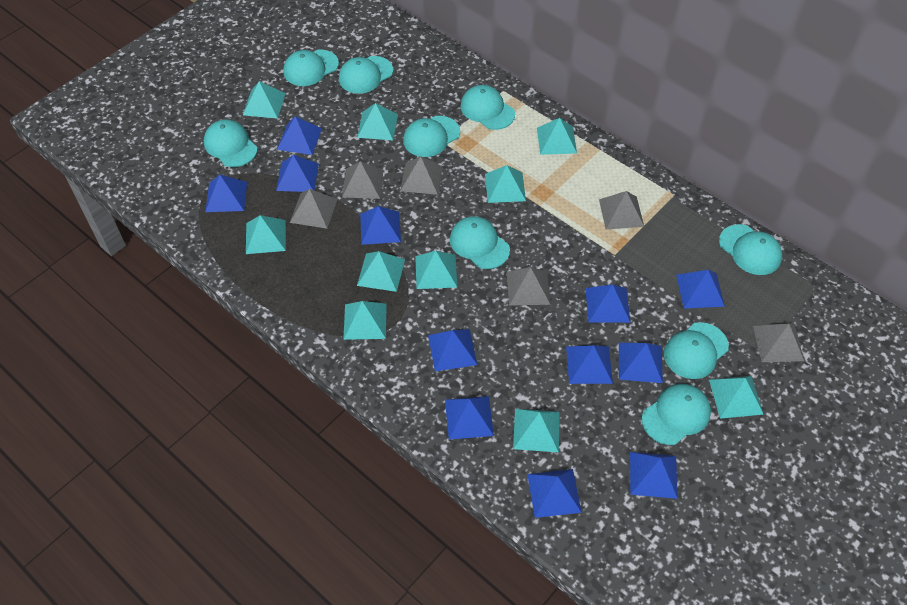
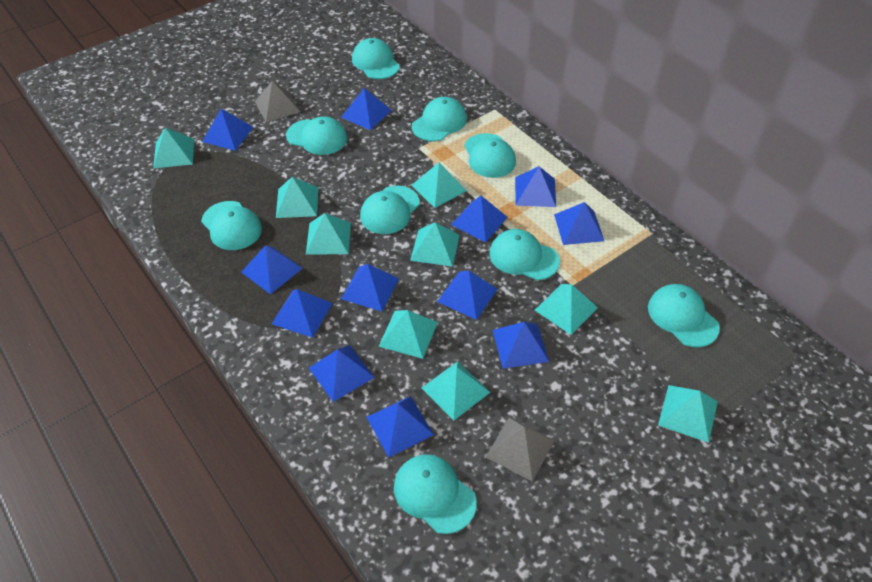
grey pyramid: [290,189,337,229] [342,161,383,199] [400,156,443,195] [507,267,550,306] [599,191,644,229] [753,323,804,362] = 6 -> [255,81,300,122] [486,418,555,482] = 2
turquoise pyramid: [243,81,286,119] [246,215,286,254] [343,301,387,340] [357,103,398,140] [357,251,405,292] [415,251,457,289] [485,165,526,203] [513,409,560,452] [537,118,577,155] [709,376,764,419] = 10 -> [153,128,194,168] [276,177,318,218] [306,213,351,255] [379,310,438,359] [410,222,460,267] [412,163,466,208] [422,361,490,421] [535,284,598,335] [658,385,718,443] = 9

